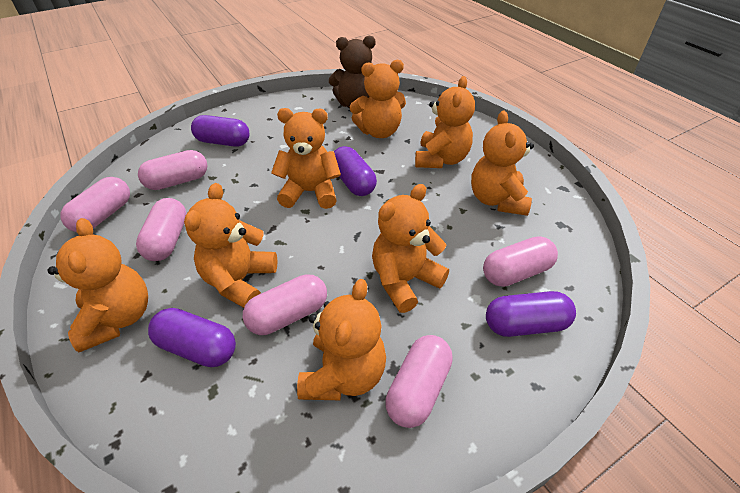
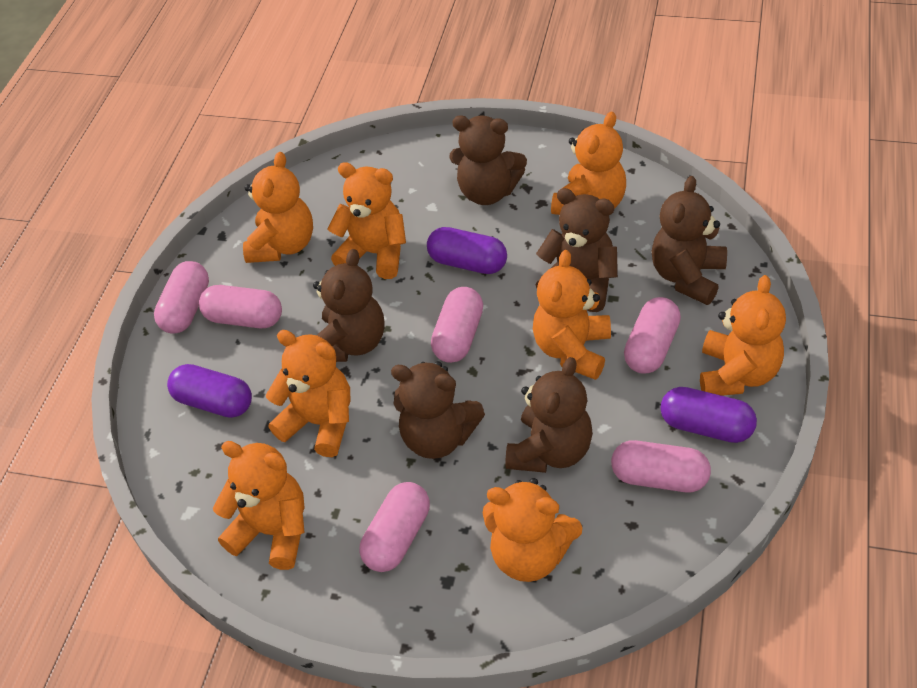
brown teddy bear: [329,36,375,109] = 1 -> [313,249,384,362] [391,361,485,459] [449,115,527,205] [505,357,593,473] [536,188,618,312] [651,176,727,305] = 6
purple capsule: [148,308,236,367] [191,115,250,147] [334,146,377,196] [486,291,576,337] = 4 -> [167,364,252,418] [427,227,507,274] [660,387,757,443] = 3

